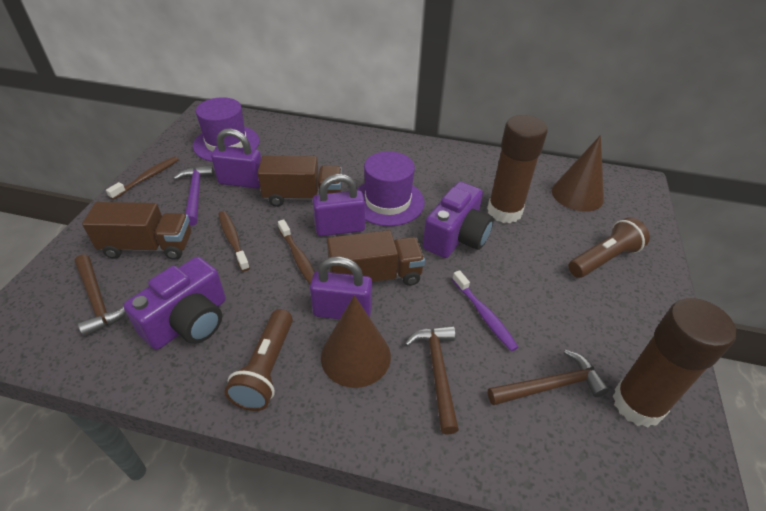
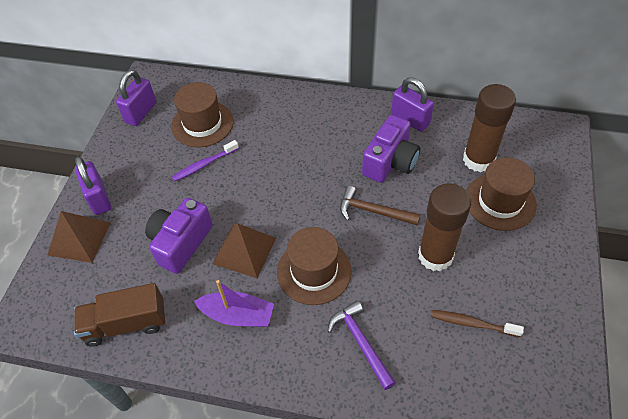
brown cone: [321,295,391,388] [552,135,604,212] = 2 -> none = 0
brown flashlight: [224,309,293,411] [568,217,650,278] = 2 -> none = 0
brown hammer: [75,254,126,337] [405,326,459,435] [488,350,609,405] = 3 -> [340,186,420,226] = 1
brown hat: none = 0 -> [171,82,234,147] [277,227,352,305] [466,157,537,231] = 3
brown pyramid: none = 0 -> [48,211,111,263] [212,223,276,278] = 2
brown toothbrush: [106,156,179,200] [218,211,250,272] [278,219,315,284] = 3 -> [431,310,524,337] = 1
brown truck: [82,202,191,260] [257,156,342,207] [327,230,425,286] = 3 -> [74,283,165,347] = 1
purple boat: none = 0 -> [194,280,274,327] = 1
purple hat: [193,97,259,162] [357,151,425,226] = 2 -> none = 0

